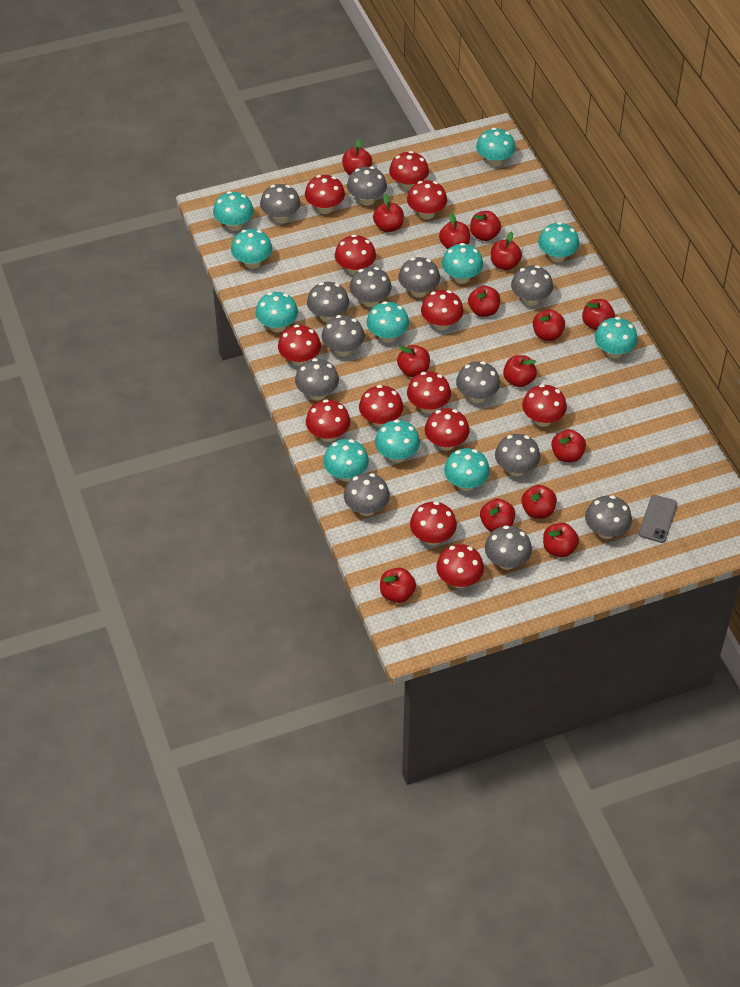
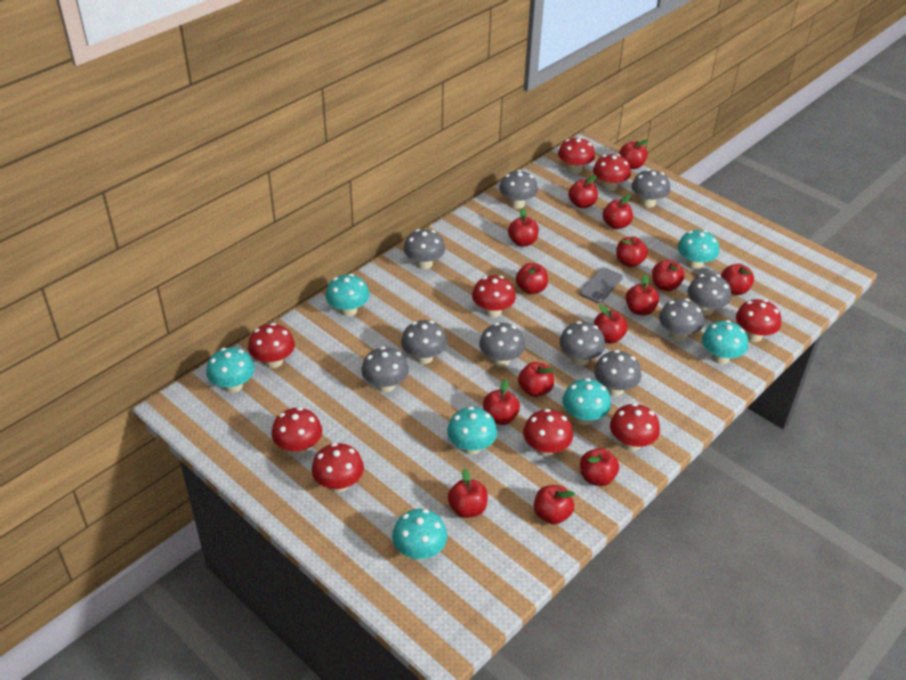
grey mushroom: [260,184,301,223] [295,358,339,401] [307,282,349,322] [322,315,365,356] [344,473,390,516] [347,166,387,206] [350,267,392,307] [398,257,440,298] [456,361,500,403] [485,525,532,570] [495,434,540,476] [511,265,553,306] [585,495,632,539] = 13 -> [361,346,409,392] [401,320,447,364] [404,229,445,269] [479,323,525,367] [499,170,538,209] [559,321,605,366] [594,350,641,396] [631,169,670,208] [659,298,704,341] [687,274,731,315] = 10
red mushroom: [278,325,321,366] [305,175,345,214] [306,399,350,442] [335,235,376,275] [359,385,403,427] [389,151,429,191] [407,180,447,220] [407,372,451,413] [410,501,457,545] [421,290,463,331] [425,408,469,451] [436,544,484,588] [522,384,567,427] = 13 -> [248,323,295,368] [271,407,322,455] [312,443,364,492] [472,275,516,317] [523,409,573,457] [558,137,595,174] [593,154,631,191] [610,403,660,451] [736,299,781,342] = 9
turquoise mushroom: [213,191,254,231] [231,229,272,269] [255,292,298,333] [323,439,369,482] [366,301,409,343] [375,419,420,463] [442,243,483,284] [444,448,490,491] [476,128,516,167] [538,222,579,263] [594,317,638,359] = 11 -> [206,347,255,393] [326,274,370,317] [392,509,447,560] [447,406,497,455] [562,378,611,425] [677,230,719,270] [702,320,748,364] = 7

